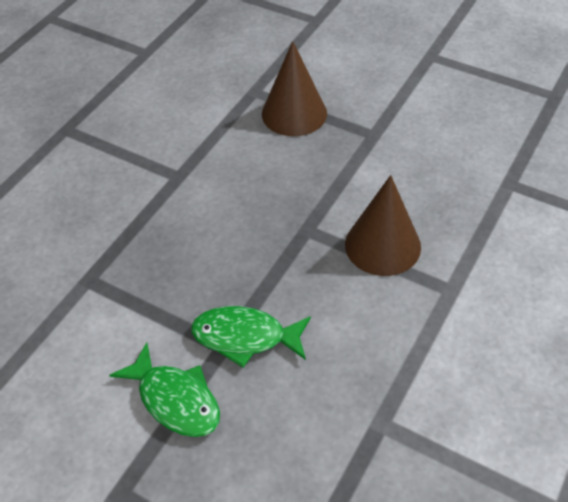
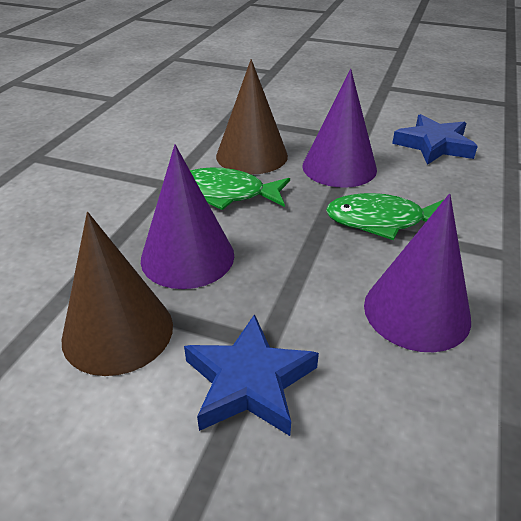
blue star: none = 0 -> [184,314,319,436] [392,114,478,165] = 2
purple cone: none = 0 -> [141,144,234,289] [302,69,377,188] [364,194,471,352] = 3

